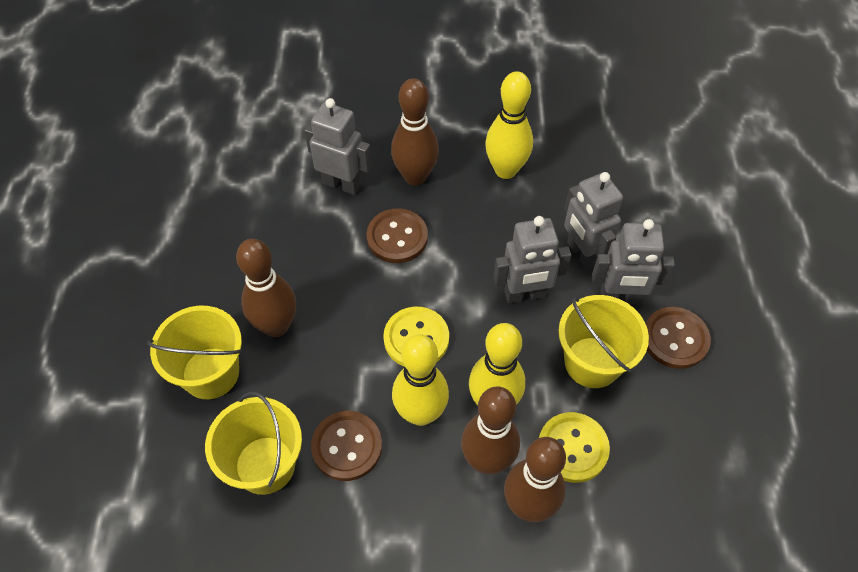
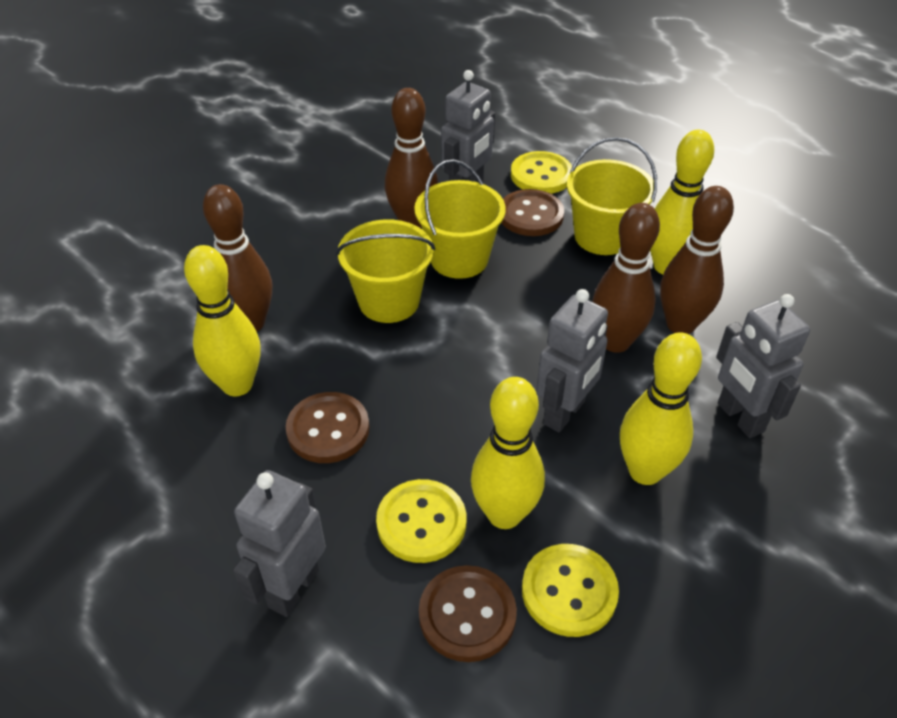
yellow bowling pin: [392,334,449,426] [469,323,525,405] [485,71,533,179] = 3 -> [184,245,261,396] [471,377,545,529] [620,332,702,485] [650,130,714,274] = 4
yellow button: [383,307,449,367] [539,412,610,483] = 2 -> [376,479,466,563] [511,151,572,194] [522,544,619,637] = 3

